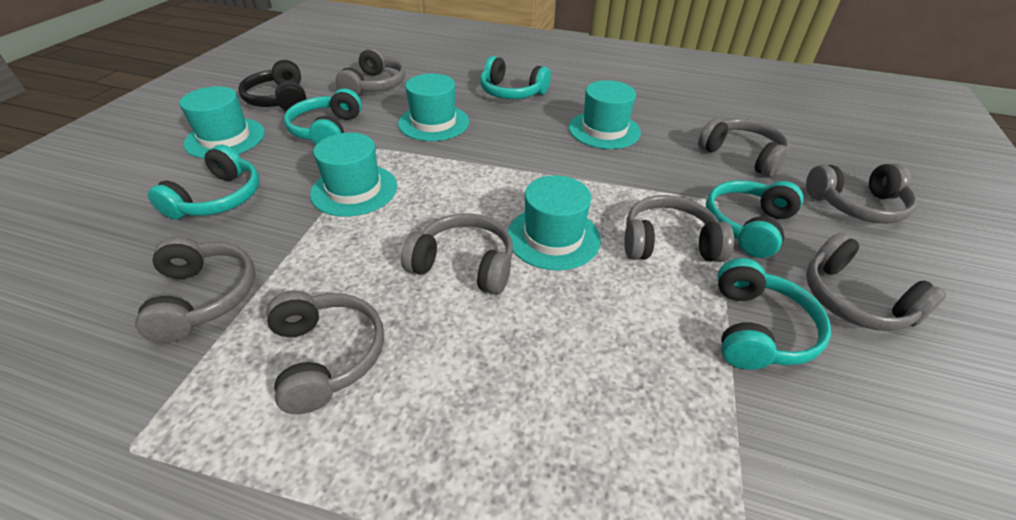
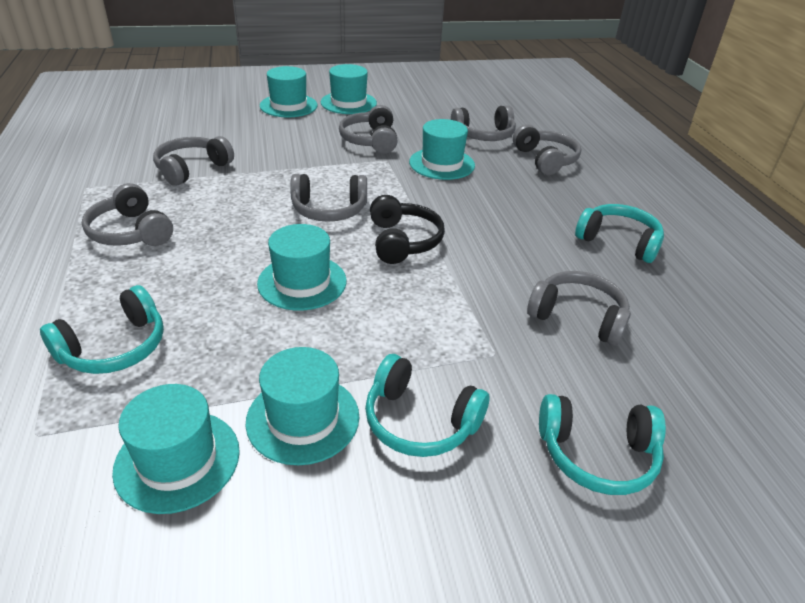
grey headphones: [135,236,256,343] [266,291,384,414] [335,48,405,95] [401,213,513,295] [624,195,734,262] [698,118,789,177] [806,164,917,224] [806,233,946,331] = 8 -> [82,183,173,246] [153,136,234,186] [290,174,367,222] [339,105,398,154] [451,105,516,141] [513,124,581,175] [527,271,631,346] = 7
turquoise hat: [179,86,265,158] [310,133,397,217] [398,73,469,141] [508,175,601,270] [569,80,641,149] = 5 -> [112,384,240,514] [246,347,359,465] [257,224,347,311] [260,66,318,117] [321,64,377,114] [409,119,475,180] = 6
turquoise headphones: [148,145,260,220] [284,89,362,145] [480,56,551,99] [706,180,804,258] [718,258,831,370] = 5 -> [40,285,164,374] [365,354,489,457] [539,394,666,495] [575,204,664,263] = 4

